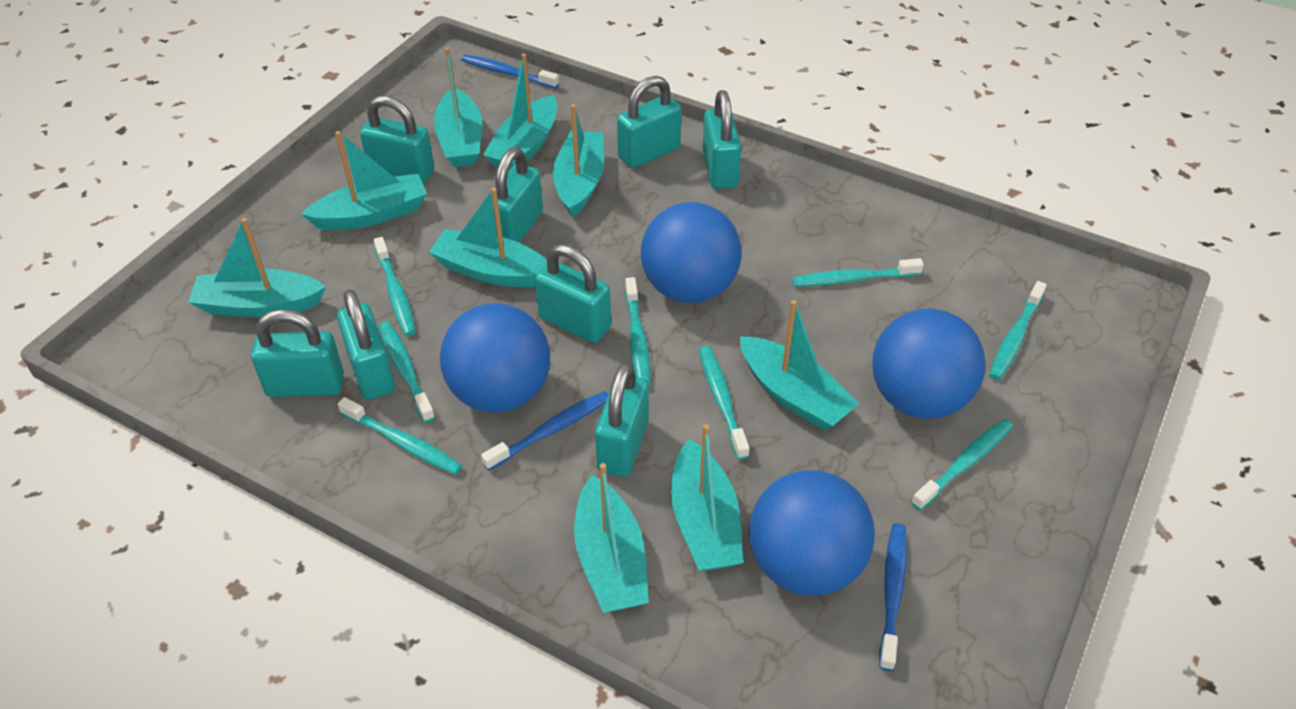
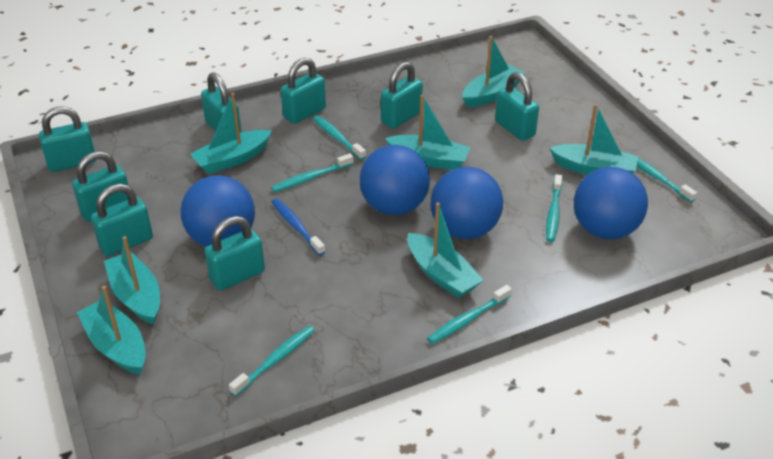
blue toothbrush: [461,54,559,89] [481,391,609,471] [879,523,907,671] = 3 -> [272,199,325,256] = 1
turquoise boat: [188,218,326,317] [301,131,427,230] [429,188,547,287] [434,47,483,167] [483,54,557,170] [553,104,604,218] [574,463,649,613] [671,424,743,571] [740,300,859,430] = 9 -> [77,286,146,375] [104,236,160,325] [190,93,272,174] [385,95,471,170] [407,203,483,298] [462,36,526,107] [549,104,638,175] = 7
turquoise toothbrush: [338,397,462,475] [374,237,416,336] [379,321,435,423] [625,277,650,387] [699,346,750,460] [792,258,924,287] [911,419,1013,510] [989,281,1047,380] = 8 -> [229,326,315,396] [271,153,354,192] [312,115,366,160] [427,285,512,344] [546,174,562,242] [627,152,697,202] = 6

